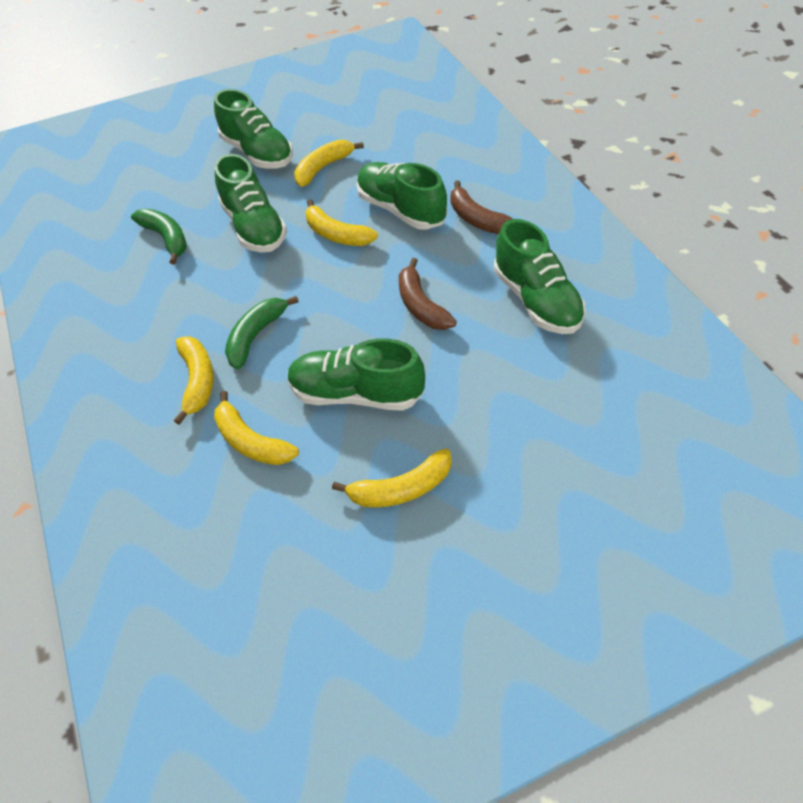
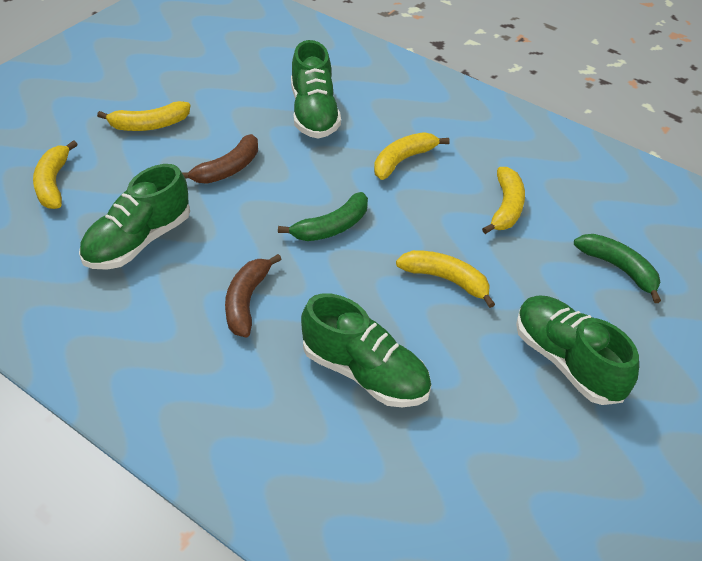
green shoe: [214,89,293,169] [215,154,287,253] [288,339,425,411] [357,162,447,230] [494,219,586,334] = 5 -> [79,164,190,270] [291,40,341,139] [301,293,431,407] [516,296,639,405] = 4

